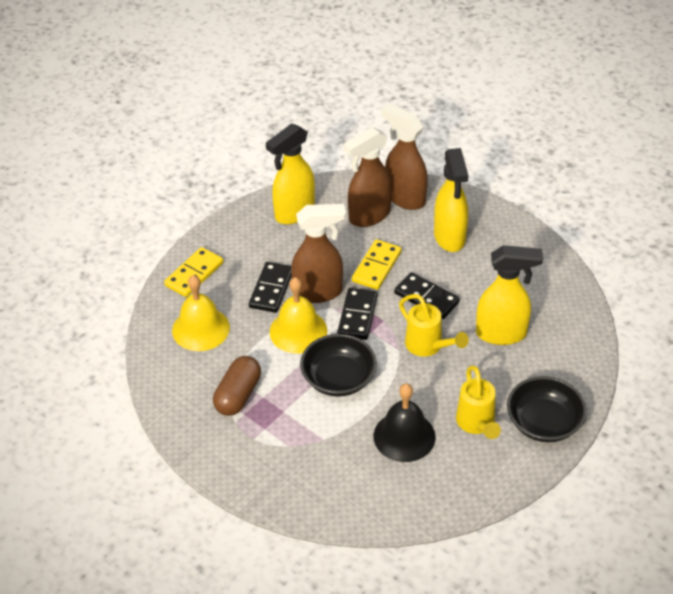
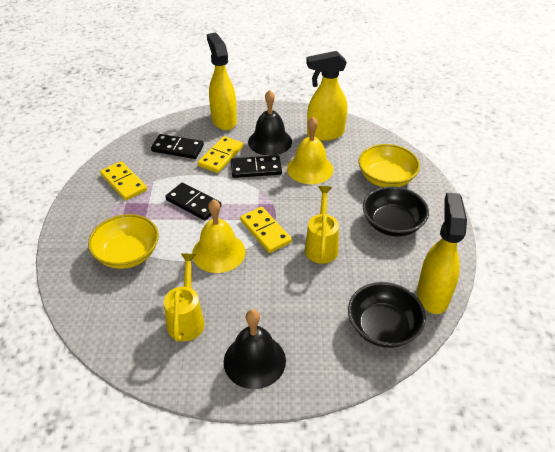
black bell: [373,383,436,462] = 1 -> [224,309,286,389] [248,90,292,156] = 2
brown capsule: [213,356,261,416] = 1 -> none = 0
brown spray bottle: [291,204,346,303] [344,127,392,227] [382,103,428,210] = 3 -> none = 0
yellow bowl: none = 0 -> [88,214,159,269] [359,144,420,187] = 2
yellow domino: [164,247,223,297] [352,239,402,290] = 2 -> [100,161,147,200] [198,136,243,173] [240,207,292,253] = 3

